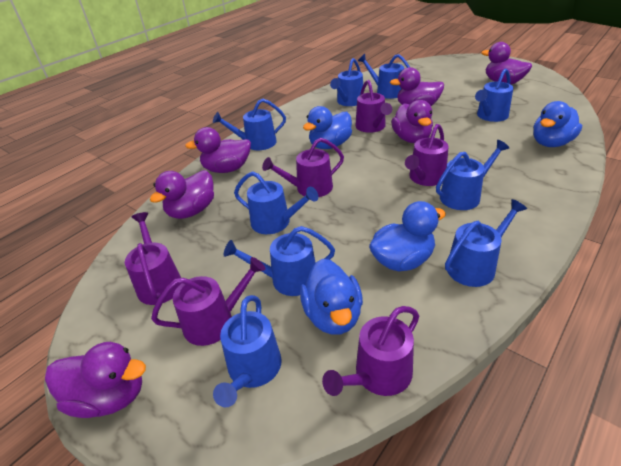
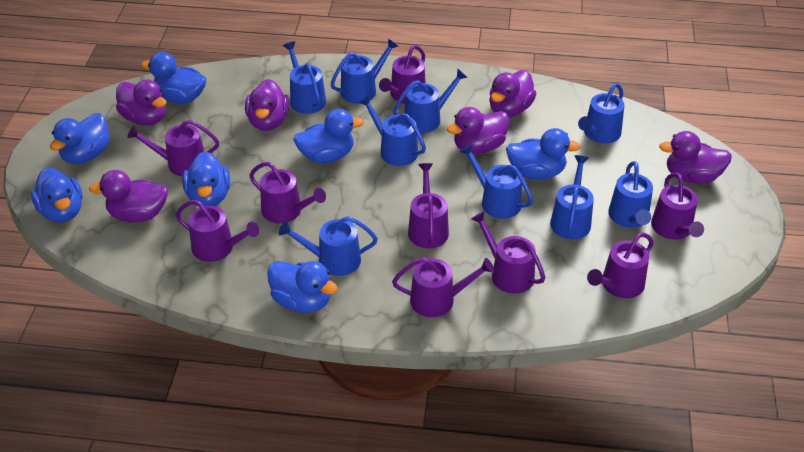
blue duck: [300,259,363,335] [303,106,352,149] [369,201,446,271] [533,101,582,147] = 4 -> [31,168,83,223] [50,113,110,164] [141,52,207,104] [182,151,230,206] [267,261,338,313] [293,109,364,163] [506,128,581,179] = 7
purple watering can: [125,212,182,305] [151,257,266,346] [262,138,344,197] [322,306,419,396] [356,80,392,133] [405,124,449,186] = 6 -> [127,120,219,176] [176,200,259,262] [249,162,326,223] [379,45,426,104] [392,257,494,317] [408,163,449,248] [471,211,545,294] [587,233,654,298] [651,173,704,240] = 9

